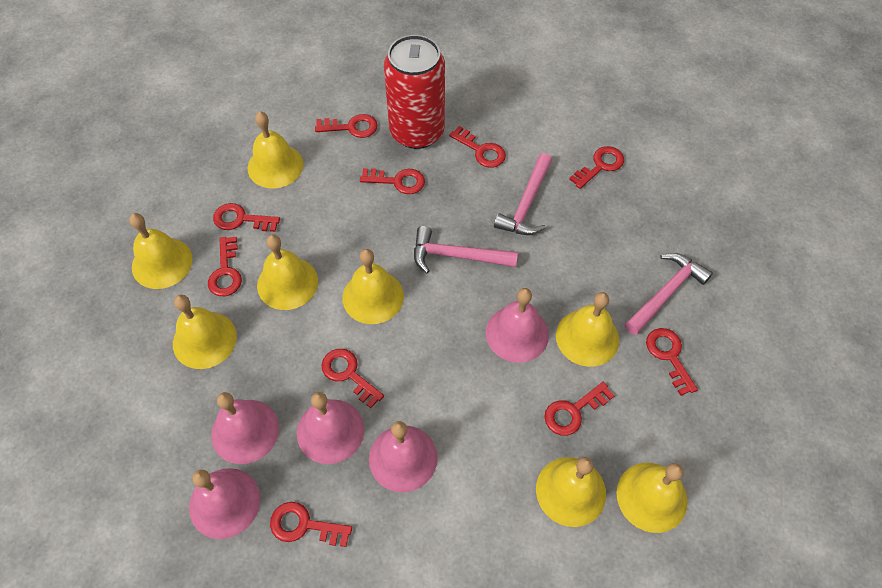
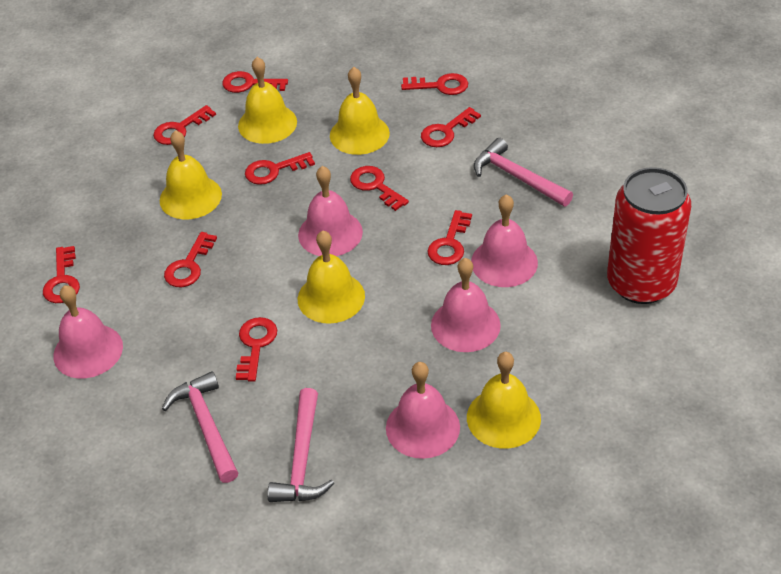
yellow bell: [129,213,193,289] [173,295,237,369] [248,111,304,189] [257,235,318,310] [343,249,404,324] [536,457,606,527] [556,292,619,367] [617,463,688,533] = 8 -> [160,130,222,220] [238,57,297,144] [298,231,365,324] [330,67,390,155] [467,352,541,449] = 5

